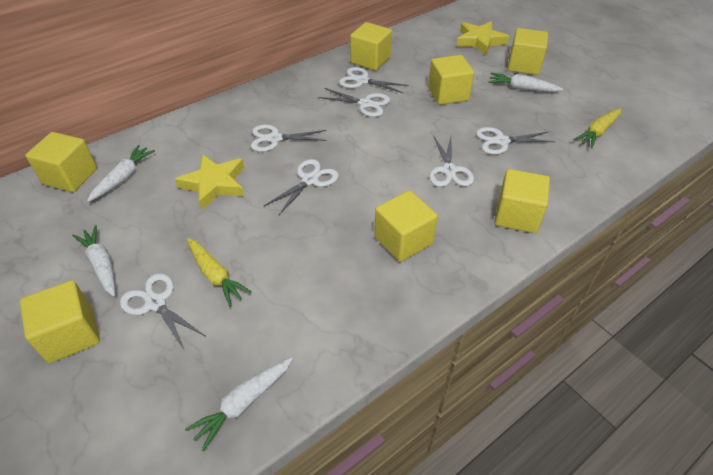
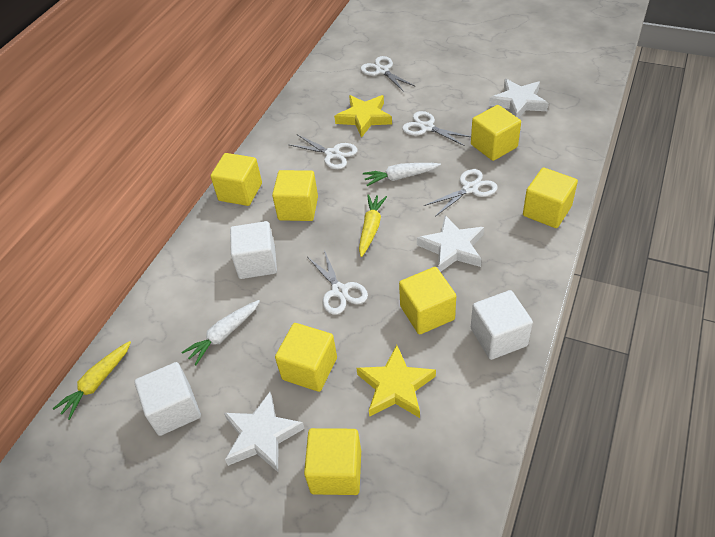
white carrot: [72,225,115,297] [87,145,155,202] [185,357,293,451] [489,73,563,92] = 4 -> [182,300,260,365] [363,163,441,186] = 2
white cube: none = 0 -> [134,362,201,436] [230,221,277,279] [471,290,533,360] = 3
white scissors: [120,273,205,351] [251,125,327,152] [264,159,339,215] [318,88,390,117] [339,67,408,93] [429,136,474,187] [476,127,555,155] = 7 -> [288,135,358,169] [308,250,368,315] [360,56,416,92] [402,111,471,146] [424,169,498,217] = 5
white star: none = 0 -> [224,392,305,472] [417,215,484,272] [489,79,549,118] = 3

